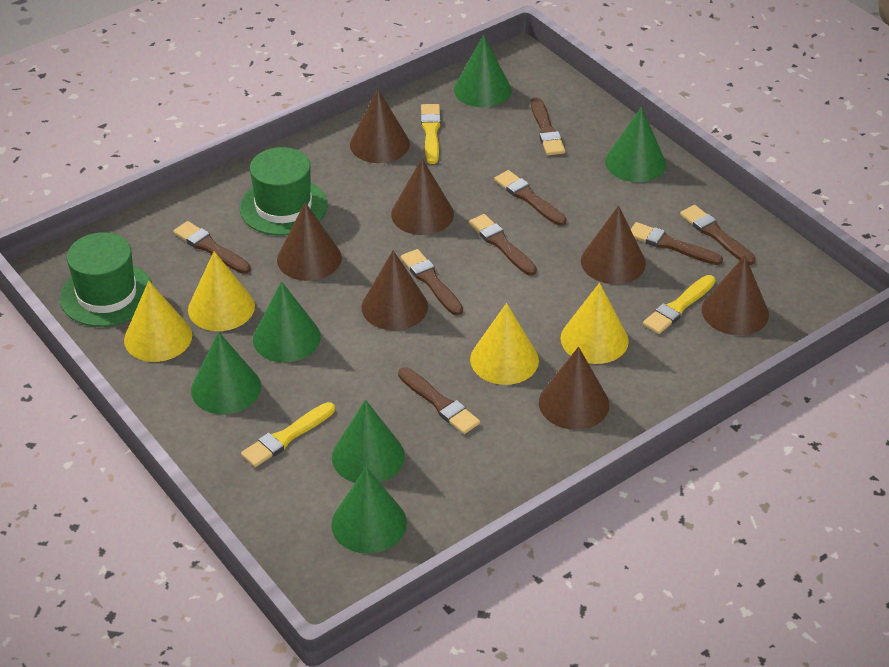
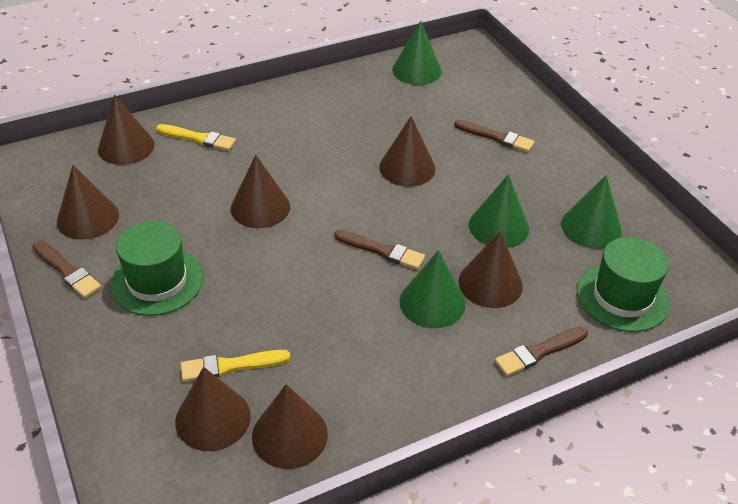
brown brush: [174,221,251,274] [398,367,480,434] [401,249,463,315] [469,214,537,276] [494,170,567,226] [531,97,565,155] [631,222,723,265] [680,205,756,265] = 8 -> [33,241,101,298] [334,230,425,270] [454,120,535,152] [495,327,588,376] = 4
green cone: [191,332,261,414] [253,281,321,362] [331,467,407,554] [332,400,405,483] [454,35,512,107] [605,107,666,182] = 6 -> [392,21,442,85] [400,250,465,328] [469,174,529,248] [561,175,622,249] = 4
yellow brush: [241,402,335,467] [421,104,441,164] [643,275,715,334] = 3 -> [156,124,236,151] [181,350,291,382] = 2
yellow cone: [124,281,192,362] [188,251,255,331] [470,303,539,385] [560,283,629,364] = 4 -> none = 0

